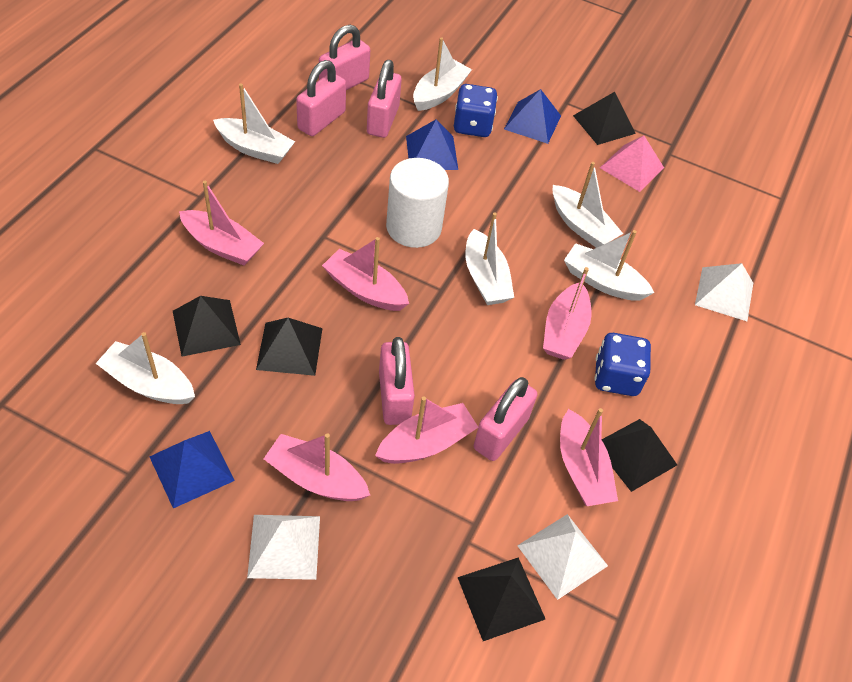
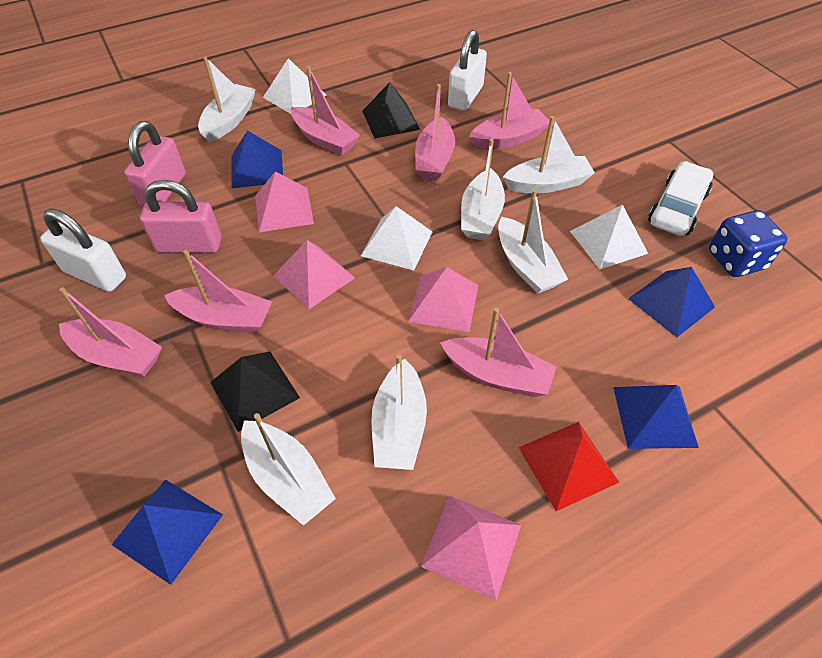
black pyramid: [173,296,241,357] [256,318,323,376] [458,557,545,641] [573,92,636,145] [602,419,677,492] = 5 -> [210,352,300,432] [362,82,420,138] = 2
blue dice: [454,84,498,137] [594,333,651,396] = 2 -> [709,210,787,277] = 1
blue pyramid: [149,431,235,508] [406,120,458,170] [504,89,561,144] = 3 -> [111,479,223,585] [231,130,283,188] [613,385,699,449] [628,267,715,337] = 4
pink padlock: [296,60,346,136] [319,25,370,90] [367,60,402,138] [379,337,415,425] [474,377,537,461] = 5 -> [124,121,186,207] [140,180,221,253] = 2
pink pyramid: [600,135,664,192] = 1 -> [255,171,314,232] [273,240,355,309] [408,267,478,332] [421,496,521,601] = 4
red pyramid: none = 0 -> [518,422,619,511] = 1
white car: none = 0 -> [648,161,713,236] = 1
white cylinder: [386,158,449,248] = 1 -> none = 0
white padlock: none = 0 -> [40,209,126,292] [448,30,487,111] = 2

